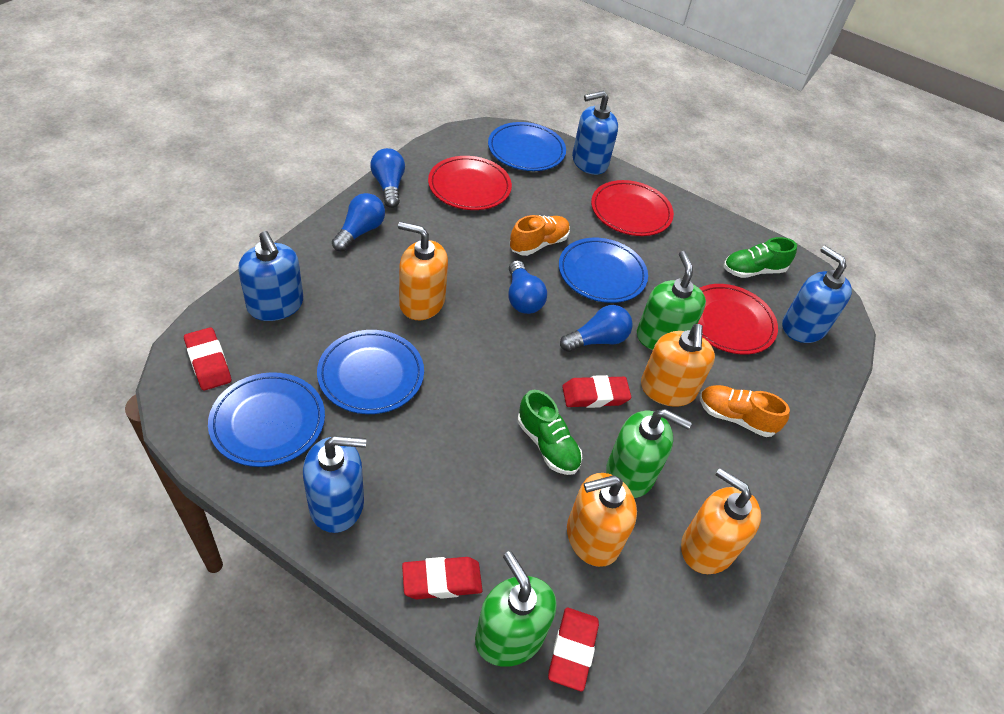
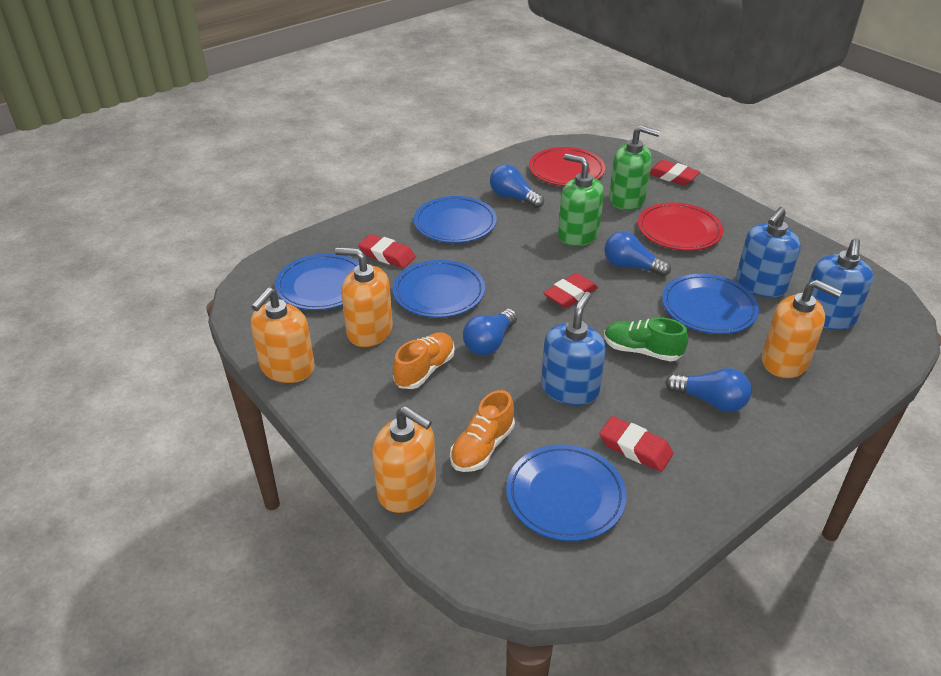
blue plate: [208,372,325,467] [317,330,424,414] [488,122,566,171] [559,238,648,303] = 4 -> [275,253,359,310] [393,260,485,318] [414,196,497,243] [506,444,627,541] [662,274,759,334] = 5
blue soap dispenser: [238,231,303,321] [303,436,366,533] [572,91,618,175] [782,246,852,343] = 4 -> [541,292,606,405] [736,207,801,297] [809,238,873,330] = 3
green shoe: [518,390,582,475] [724,237,797,278] = 2 -> [604,317,688,362] = 1
green soap dispenser: [475,551,557,667] [606,409,692,498] [637,251,706,350] = 3 -> [558,154,604,246] [609,125,660,210] = 2
red plate: [428,156,512,210] [591,180,674,236] [698,284,778,355] = 3 -> [529,147,605,186] [638,202,723,251] = 2

